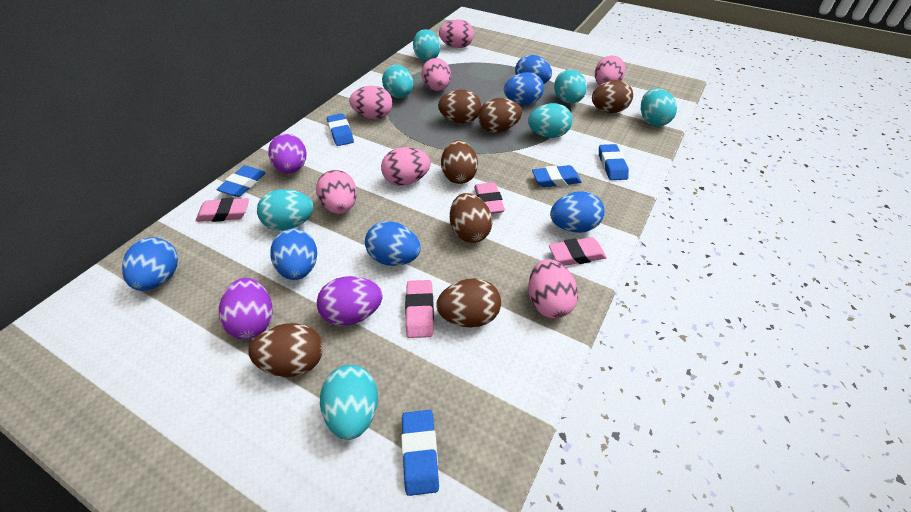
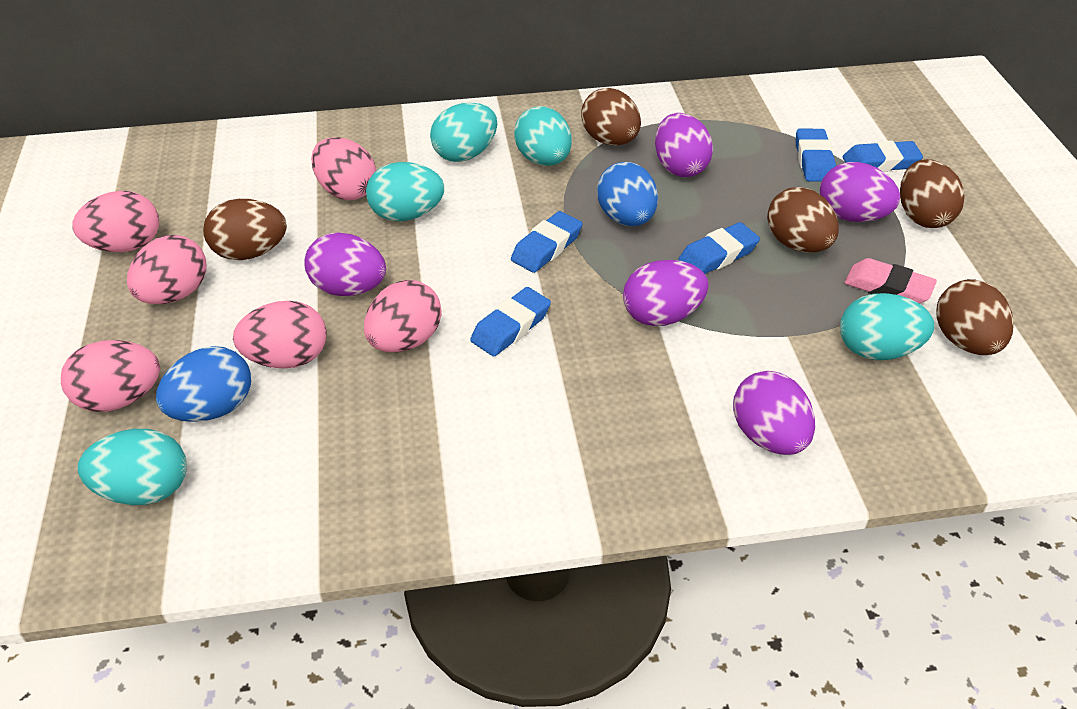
blue egg: [122,237,178,291] [270,228,317,280] [365,221,421,266] [504,72,544,105] [515,55,552,84] [550,191,604,233] = 6 -> [156,346,251,422] [597,162,658,226] = 2
brown egg: [248,323,323,377] [436,278,501,328] [438,90,481,123] [441,140,478,184] [450,193,493,243] [478,98,522,133] [592,80,633,113] = 7 -> [203,199,287,260] [581,88,641,146] [767,187,839,253] [900,159,965,228] [936,279,1014,355] = 5
pink egg: [316,170,357,214] [349,86,393,119] [381,147,431,186] [421,58,451,91] [439,19,474,48] [528,259,578,318] [595,56,626,85] = 7 -> [61,340,160,412] [72,191,159,252] [127,235,207,304] [233,301,327,369] [311,137,376,200] [364,280,441,352] = 6
pink eraser: [196,198,249,222] [405,280,434,338] [474,182,505,214] [549,237,607,266] = 4 -> [845,258,937,304] = 1
purple egg: [219,278,272,339] [268,134,306,174] [317,276,382,326] = 3 -> [304,232,386,296] [623,260,709,326] [655,113,713,177] [733,371,815,455] [820,162,900,222] = 5
turquoise egg: [257,189,314,231] [320,365,378,440] [382,65,413,98] [413,29,440,61] [528,103,573,138] [554,69,587,103] [641,88,677,126] = 7 -> [78,429,187,505] [366,162,444,221] [430,103,497,162] [514,106,572,166] [840,293,934,360] = 5

